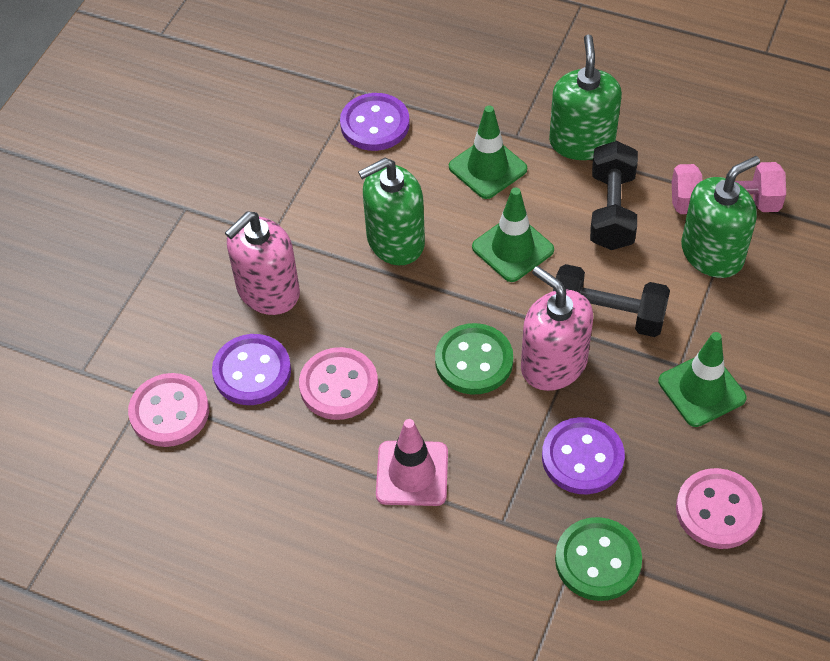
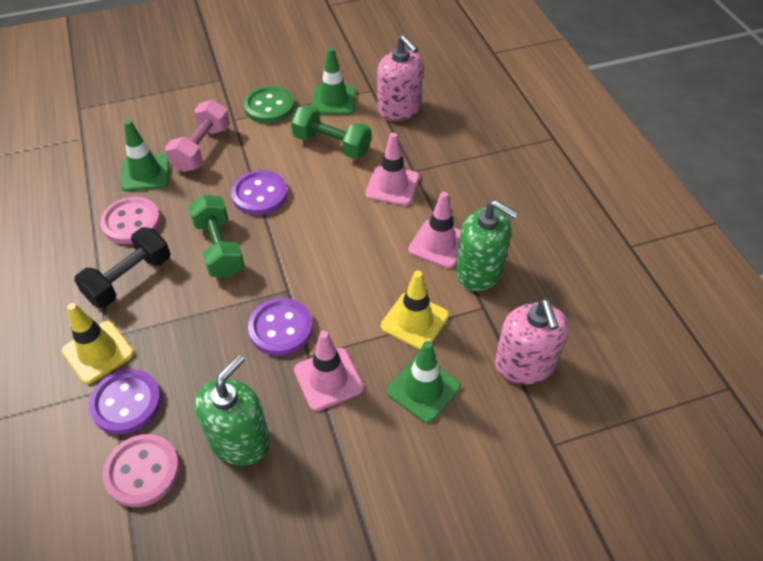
black dumbbell: [553,264,670,337] [590,141,638,250] = 2 -> [74,227,171,308] = 1
green button: [435,323,513,395] [555,517,642,601] = 2 -> [244,86,294,123] = 1
green dumbbell: none = 0 -> [188,194,245,278] [291,105,371,159] = 2
green soap dispenser: [358,158,425,265] [549,34,622,160] [681,156,760,278] = 3 -> [195,355,271,466] [456,200,519,291] = 2
pink button: [128,373,209,447] [299,347,378,420] [676,468,763,549] = 3 -> [100,197,160,244] [103,434,180,507] = 2
pink traffic cone: [376,419,448,506] = 1 -> [294,331,364,411] [365,133,419,206] [408,192,461,269] = 3
yellow traffic cone: none = 0 -> [61,303,134,384] [381,270,449,350] = 2

